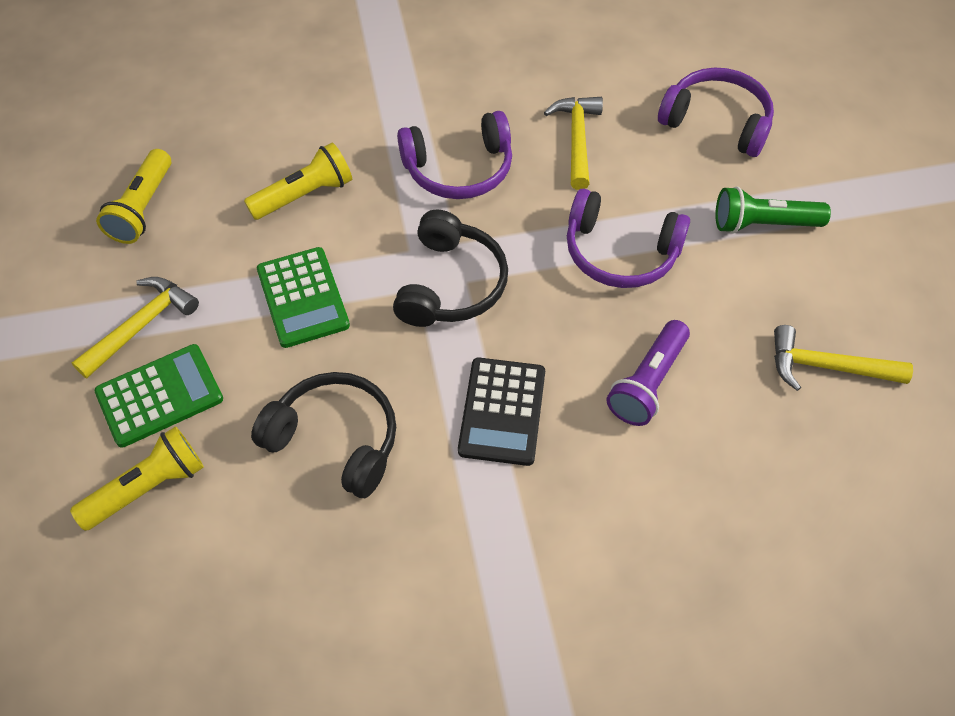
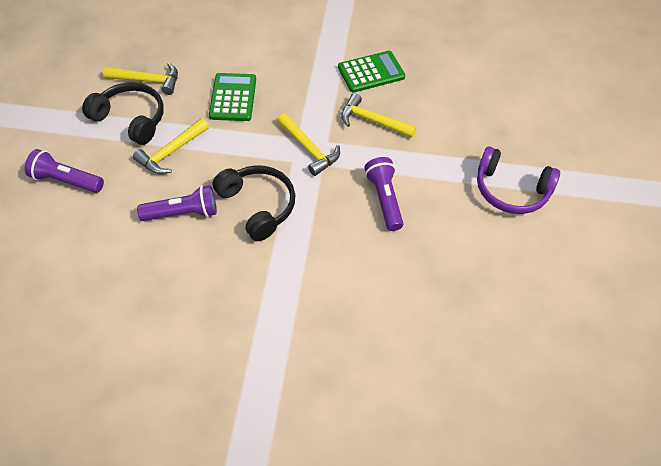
black calculator: [458,358,545,466] = 1 -> none = 0
green flashlight: [715,186,831,234] = 1 -> none = 0
purple flashlight: [606,320,690,426] = 1 -> [25,149,104,193] [137,185,217,221] [364,157,403,231] = 3
purple headphones: [397,111,512,199] [567,188,690,288] [658,68,774,157] = 3 -> [477,146,560,214] = 1
yellow flashlight: [70,426,204,531] [96,149,171,244] [244,143,352,220] = 3 -> none = 0
yellow hammer: [72,277,199,378] [544,97,603,190] [774,325,913,391] = 3 -> [103,63,178,95] [133,118,209,174] [278,114,340,176] [341,93,417,138] = 4

